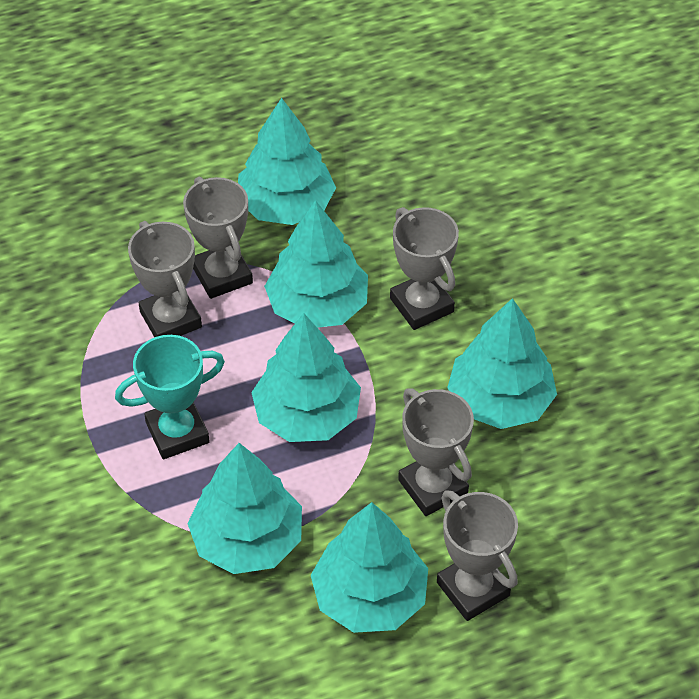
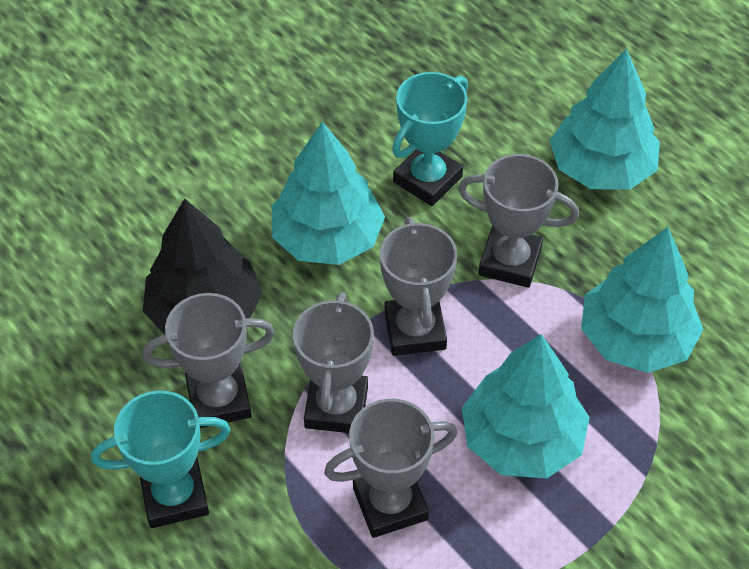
black tree: none = 0 -> [143,198,263,334] = 1
turquoise tree: [187,443,302,574] [238,98,336,225] [251,313,361,442] [264,200,368,328] [311,502,428,633] [447,298,557,429] = 6 -> [272,122,385,265] [462,334,590,479] [550,49,660,190] [581,227,704,373] = 4
turquoise trophy: [115,335,225,459] = 1 -> [91,390,230,528] [392,72,468,206] = 2

